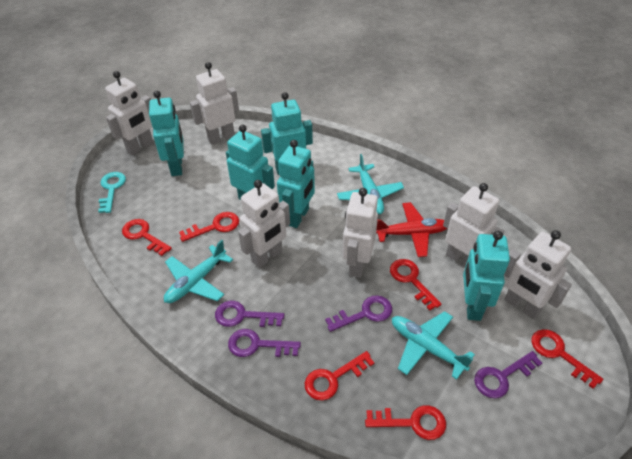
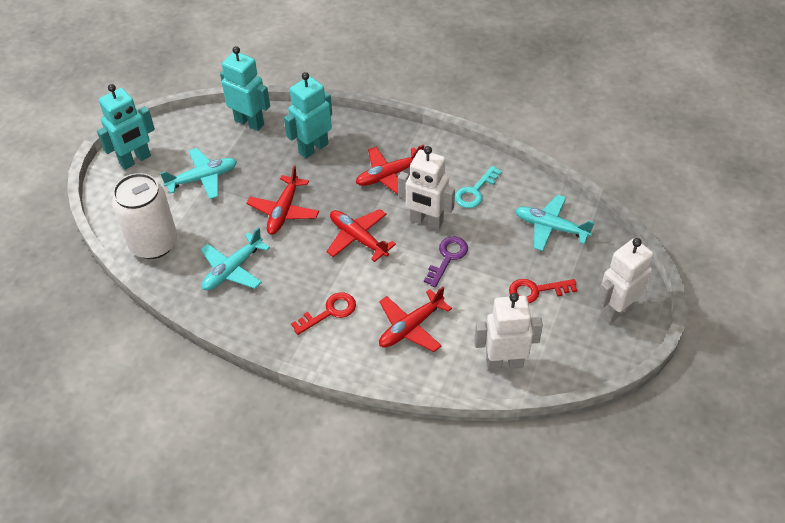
purple key: [215,301,285,327] [228,329,301,357] [325,295,392,332] [474,351,542,399] = 4 -> [424,236,468,287] = 1
red key: [122,219,172,256] [179,212,239,242] [305,351,374,400] [365,405,446,440] [390,259,441,311] [531,329,603,389] = 6 -> [291,292,356,335] [509,279,577,303] = 2
red plane: [376,202,447,257] = 1 -> [247,165,319,235] [326,209,396,262] [356,144,424,194] [379,287,452,352] = 4
turquoise robot: [149,91,184,176] [226,124,275,200] [261,92,313,175] [277,140,315,228] [463,231,510,321] = 5 -> [97,84,155,170] [220,46,270,131] [284,72,332,158] = 3
white can: none = 0 -> [112,173,177,259] = 1
white robot: [105,71,153,155] [190,62,239,144] [238,180,290,268] [342,188,378,278] [443,183,504,267] [504,230,572,319] = 6 -> [398,146,455,230] [474,293,543,370] [596,238,654,324] = 3

